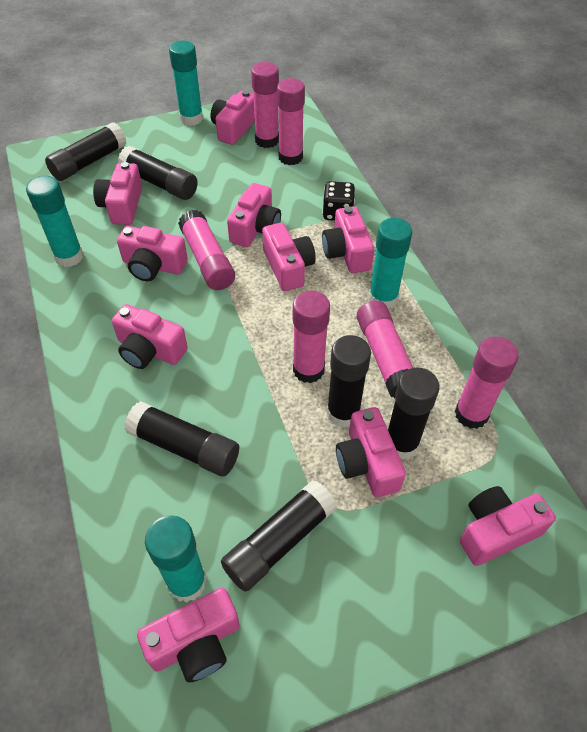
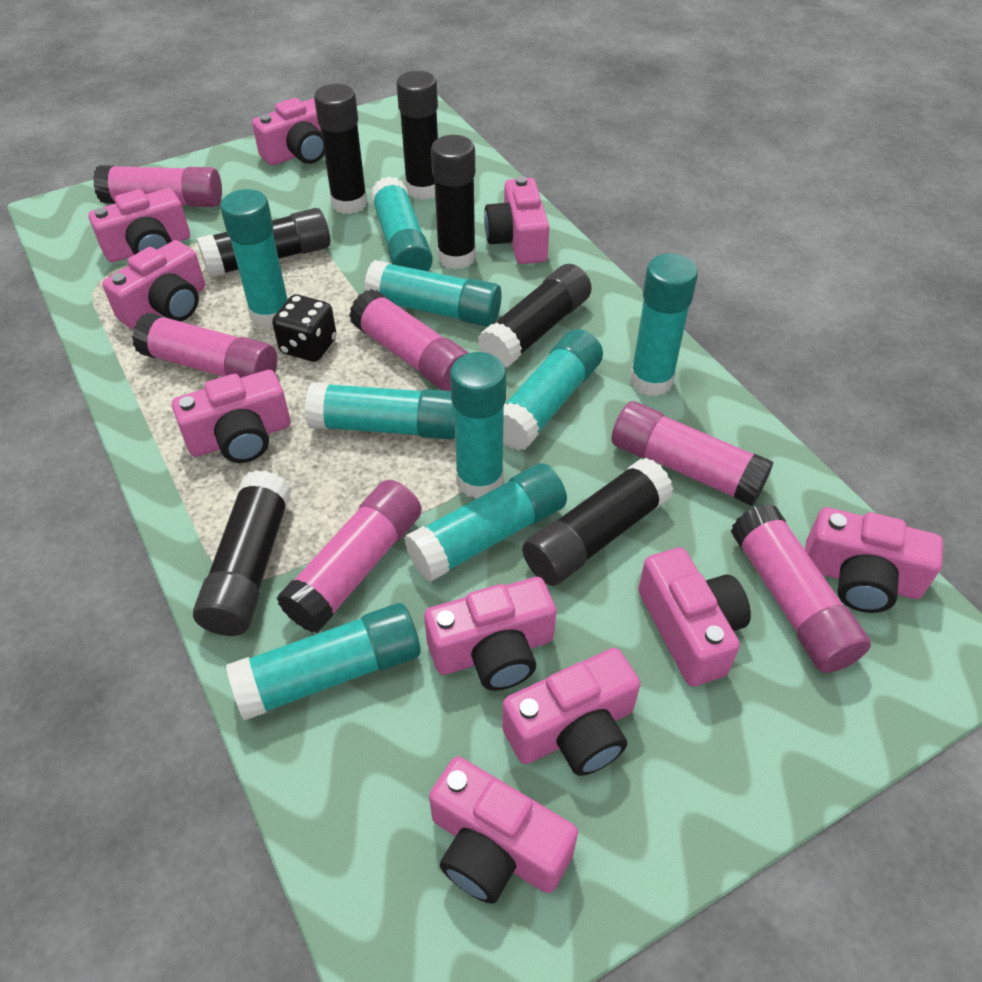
black glue stick: [45,123,127,181] [118,146,198,200] [124,401,239,476] [221,480,337,592] [327,335,371,428] [388,367,439,460] = 6 -> [193,470,292,636] [197,208,330,278] [314,84,368,214] [397,71,438,200] [431,135,476,269] [478,264,592,368] [522,458,673,586] = 7
turquoise glue stick: [26,176,84,267] [145,515,207,603] [169,40,203,126] [369,218,412,309] = 4 -> [220,189,288,328] [226,603,420,721] [305,382,455,439] [364,260,502,327] [370,176,433,271] [405,463,567,582] [450,352,506,499] [503,329,603,451] [630,254,698,396] = 9

